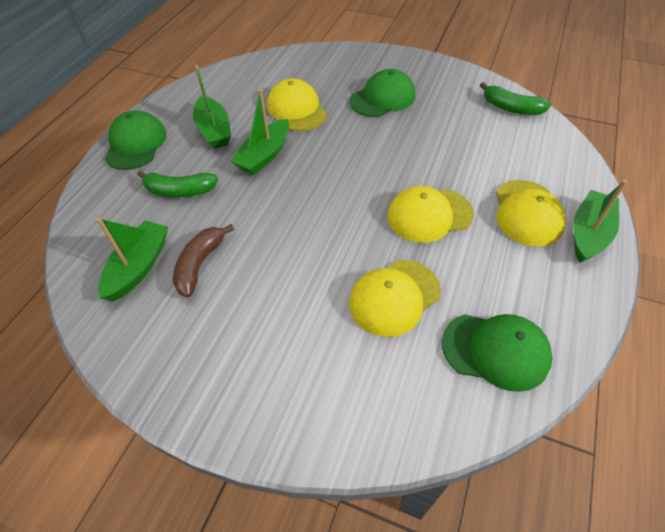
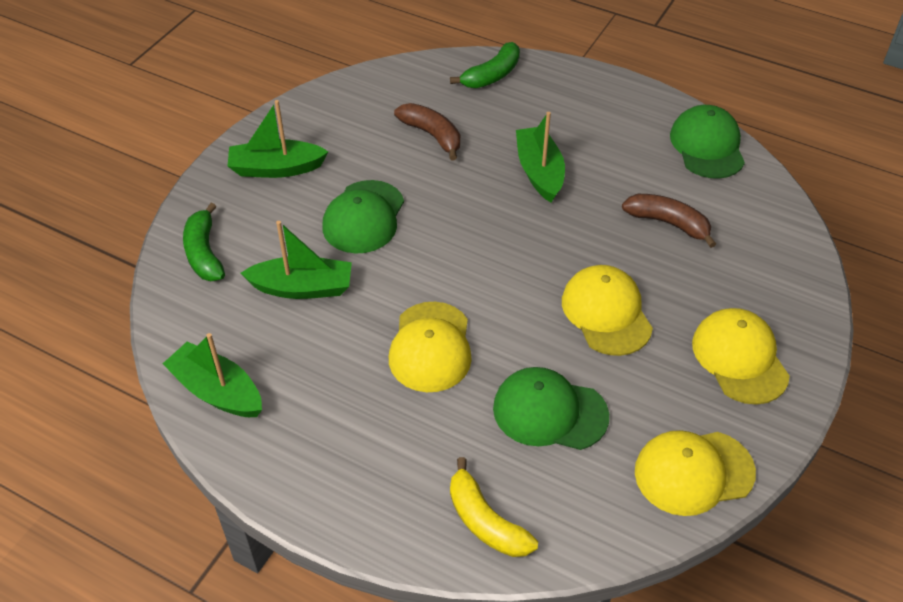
brown banana: [173,224,234,297] = 1 -> [394,103,460,161] [622,194,716,248] = 2
yellow banana: none = 0 -> [450,457,538,557] = 1

